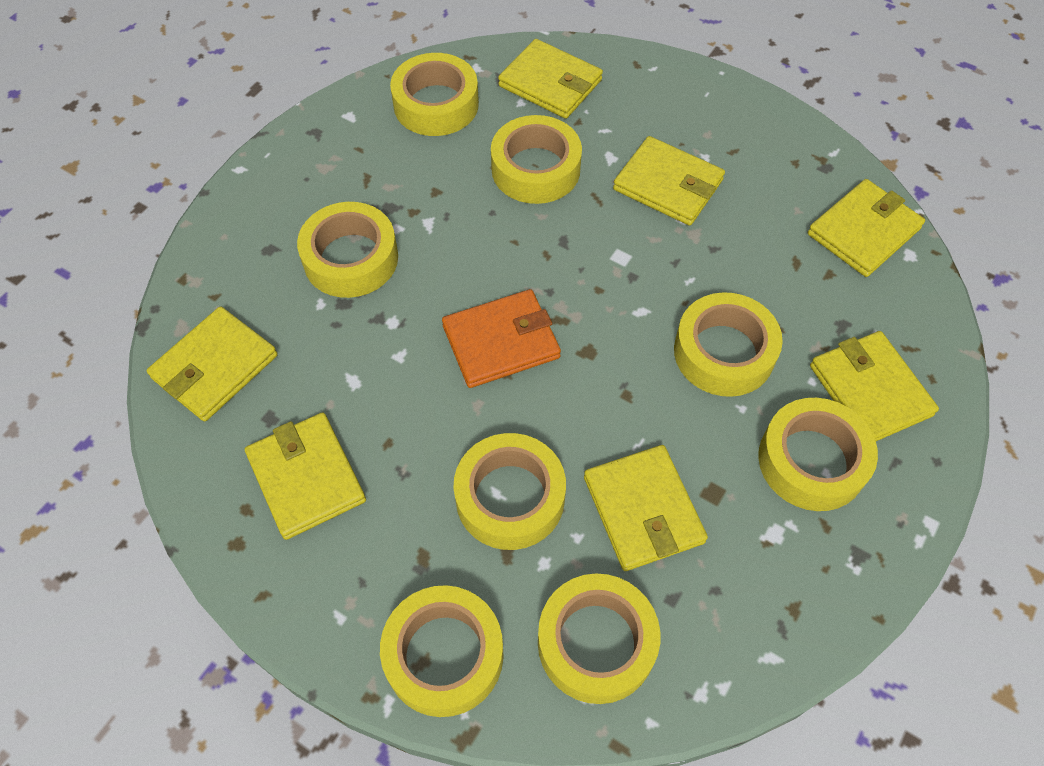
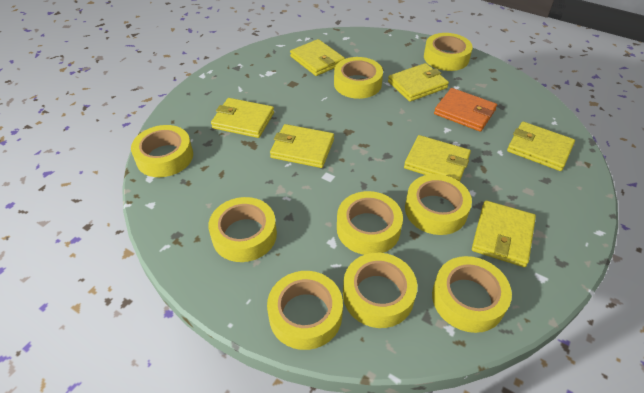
yellow tape: [297,202,398,298] [380,585,504,717] [390,53,479,136] [454,433,566,550] [491,115,582,204] [538,574,660,704] [674,292,783,397] [758,398,878,511] = 8 -> [131,125,193,177] [208,197,277,262] [267,271,343,350] [334,57,383,99] [337,191,403,255] [343,253,417,328] [405,174,472,235] [424,33,473,71] [432,256,512,333] = 9

